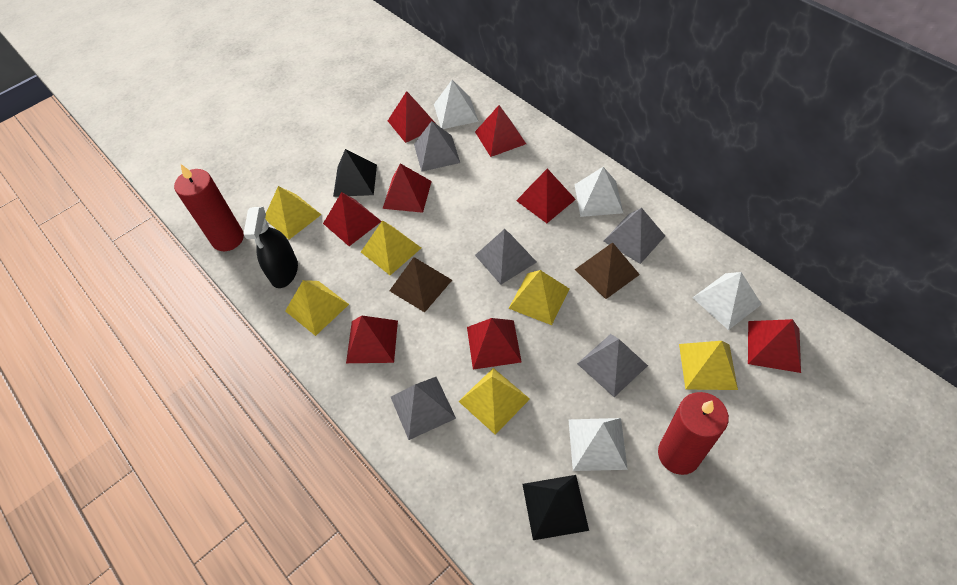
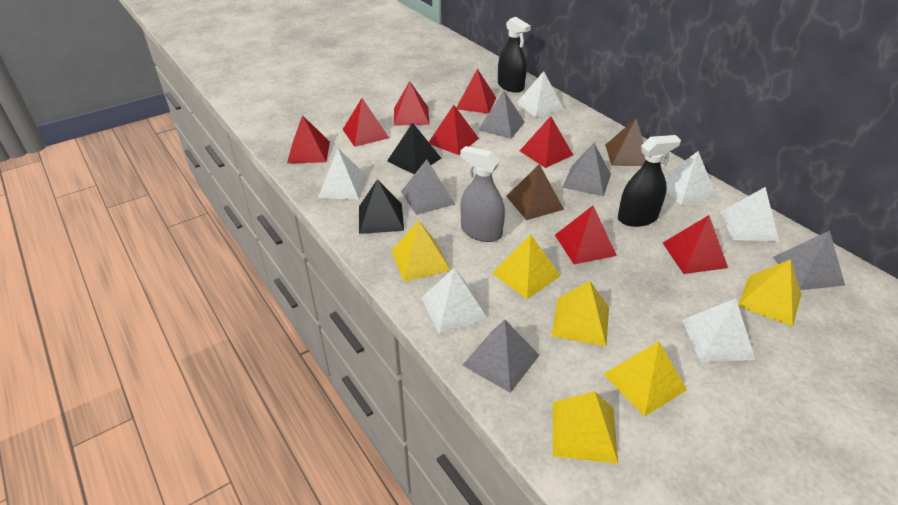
black spray bottle: [243,207,298,288] = 1 -> [498,17,531,93] [618,135,681,227] = 2
grey spray bottle: none = 0 -> [460,146,505,242] = 1
red candle: [174,164,244,251] [658,392,729,475] = 2 -> none = 0
white pyramid: [434,80,479,129] [568,418,628,471] [575,167,623,217] [692,272,762,330] = 4 -> [318,149,367,200] [421,268,488,334] [516,71,564,118] [664,151,716,205] [682,298,755,362] [720,187,779,242] = 6

